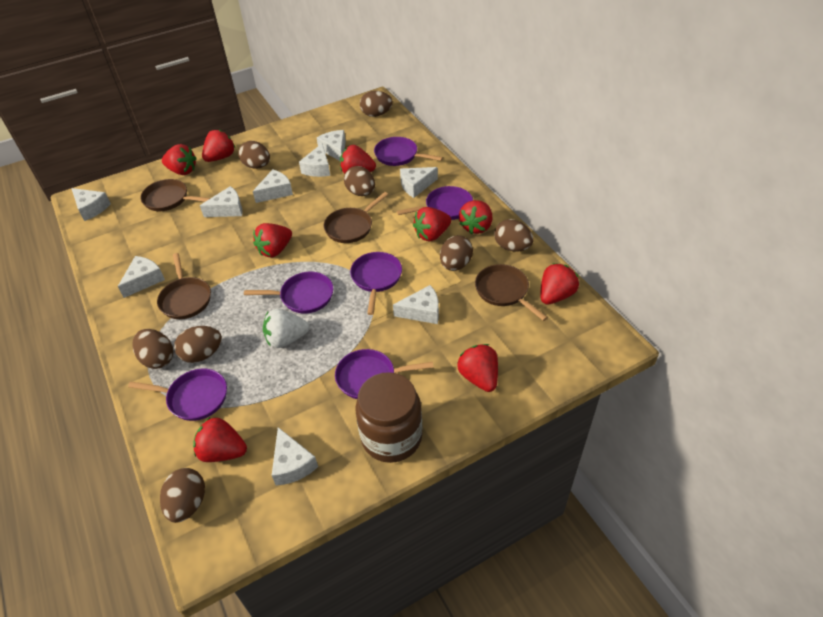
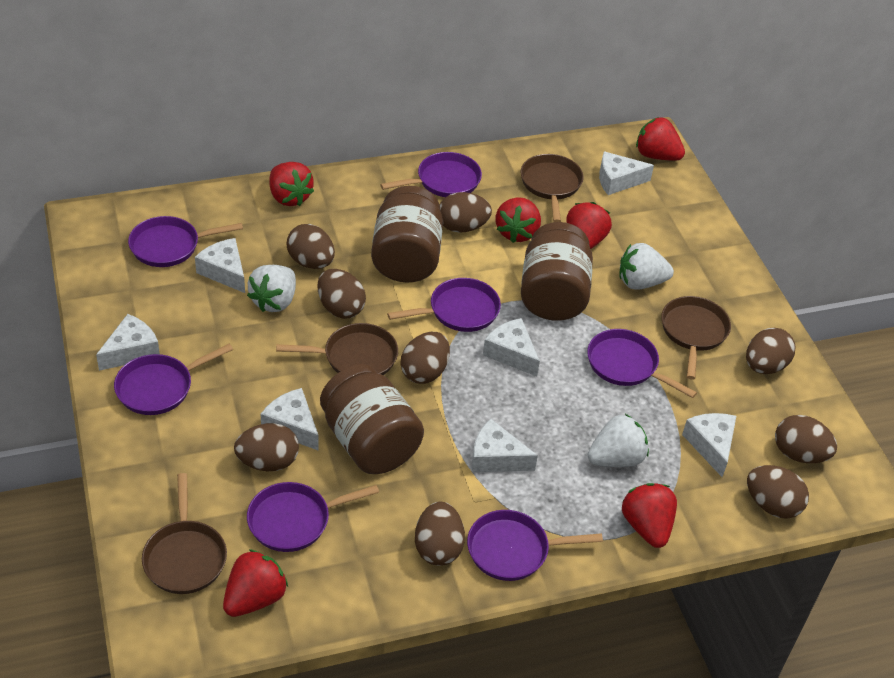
brown egg: [132,329,173,369] [160,468,205,523] [174,326,222,363] [238,141,270,169] [344,166,375,196] [360,91,393,117] [440,235,473,271] [494,219,533,252] = 8 -> [234,423,299,471] [286,224,335,269] [317,269,366,319] [401,332,450,384] [415,502,465,566] [440,192,492,233] [746,328,796,374] [747,465,809,519] [775,415,837,463] = 9
brown jar: [356,372,423,463] = 1 -> [320,364,424,474] [371,186,443,282] [521,222,593,321] = 3
purple pan: [128,369,227,421] [244,272,333,313] [335,349,434,399] [350,252,402,315] [374,137,443,166] [397,186,473,220] = 6 -> [114,344,233,415] [128,216,243,267] [247,482,379,552] [380,152,482,197] [387,278,501,332] [467,510,603,581] [587,329,697,398] = 7
red strawberry: [162,144,197,175] [193,417,247,462] [202,129,235,162] [253,223,292,257] [340,145,376,174] [413,207,451,241] [457,344,498,392] [459,200,492,234] [540,263,579,305] = 9 -> [223,549,288,617] [270,162,314,206] [496,197,541,243] [566,202,612,249] [622,483,677,548] [636,117,685,161] = 6
white cheese: [71,188,111,221] [118,256,165,298] [200,186,243,217] [253,169,293,203] [272,427,318,485] [299,144,330,177] [317,130,346,161] [393,285,439,324] [400,167,438,198] = 9 -> [96,314,160,371] [195,238,245,293] [261,388,319,451] [472,419,538,473] [483,318,540,376] [599,152,654,195] [682,413,736,477] = 7
white strawberry: [263,309,309,348] = 1 -> [247,265,296,312] [588,414,649,467] [619,243,674,290] = 3

